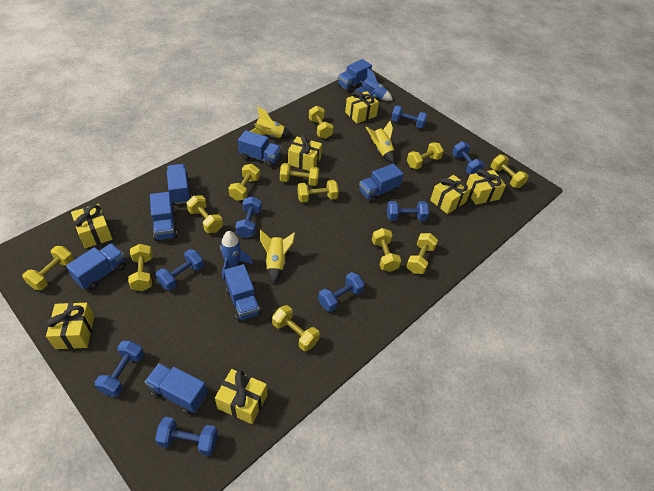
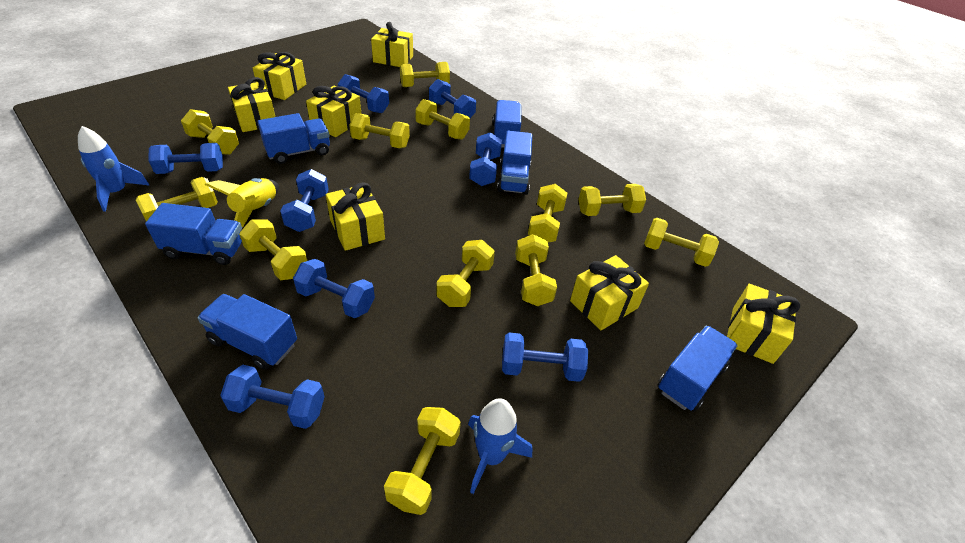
blue truck: [66,243,126,291] [145,363,208,414] [150,192,178,241] [167,164,192,204] [224,264,261,321] [238,130,281,167] [338,59,372,92] [359,163,404,203] = 8 -> [145,203,242,265] [197,294,297,370] [257,113,330,164] [493,100,521,148] [497,131,532,195] [657,326,738,412] = 6
yellow rocket: [250,107,293,138] [260,230,295,285] [366,121,395,163] = 3 -> [205,178,279,227] = 1

